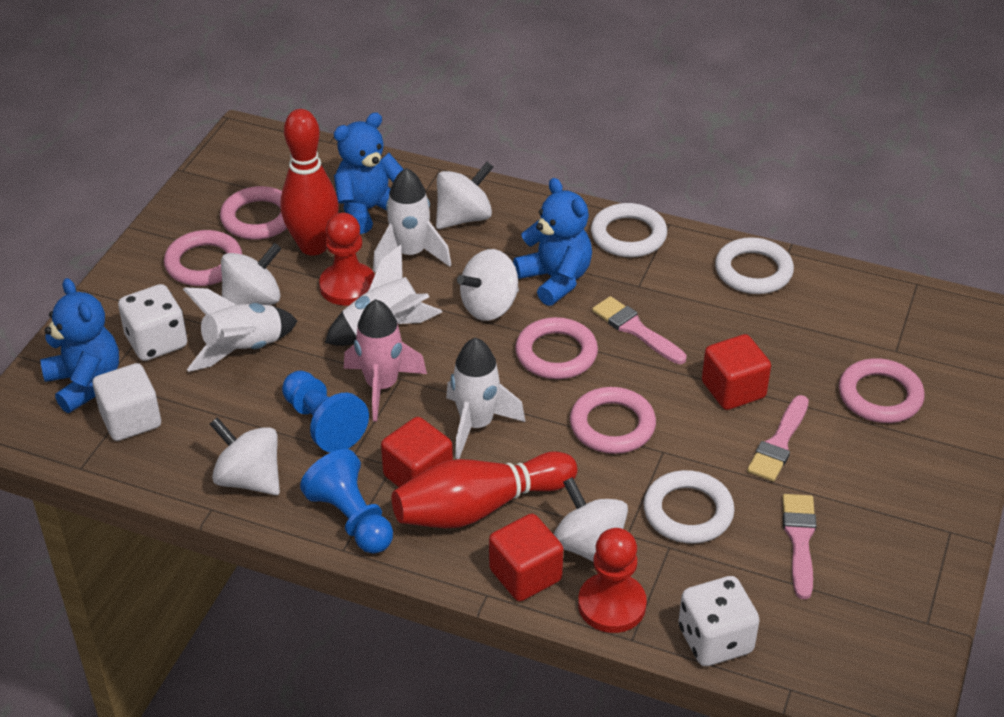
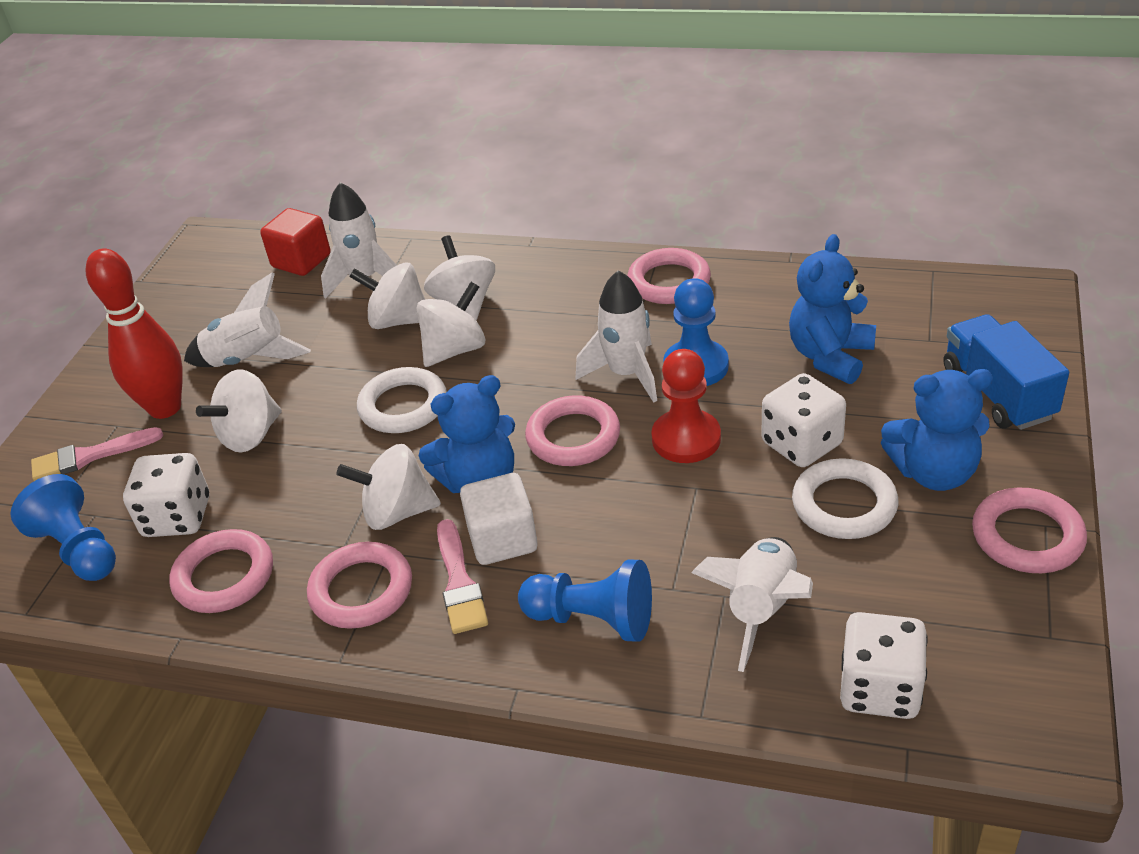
blue pawn: [282,371,369,453] [300,449,393,554] = 2 -> [10,474,116,581] [518,560,652,642] [663,278,729,386] = 3
blue truck: none = 0 -> [943,314,1069,430] = 1
pink brush: [592,296,687,364] [747,395,809,482] [783,494,817,599] = 3 -> [31,427,163,481] [437,519,488,634] = 2
pink rocket: [344,299,427,422] = 1 -> none = 0
red bowling pin: [280,109,339,255] [392,451,577,528] = 2 -> [86,248,183,419] = 1
red cube: [381,417,453,487] [489,514,563,601] [702,334,771,410] = 3 -> [260,208,330,276] = 1
red pawn: [319,213,375,306] [578,528,647,633] = 2 -> [651,349,721,463] = 1
white dice: [118,284,187,361] [678,576,760,666] = 2 -> [123,453,209,537] [761,373,846,467] [840,612,928,719] = 3
white ring: [591,203,667,257] [644,470,735,544] [715,237,794,294] = 3 -> [357,367,447,433] [792,458,898,539] = 2

